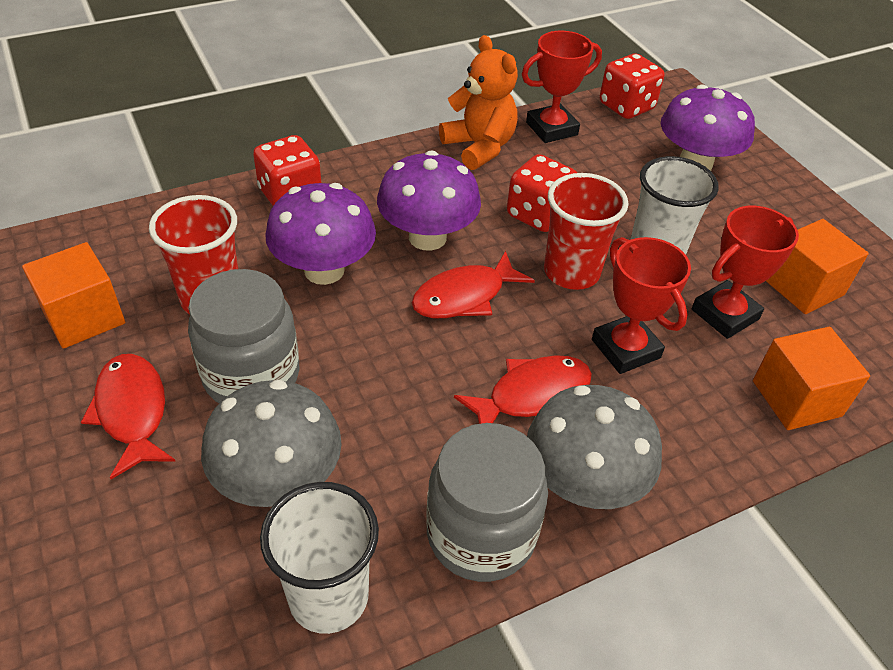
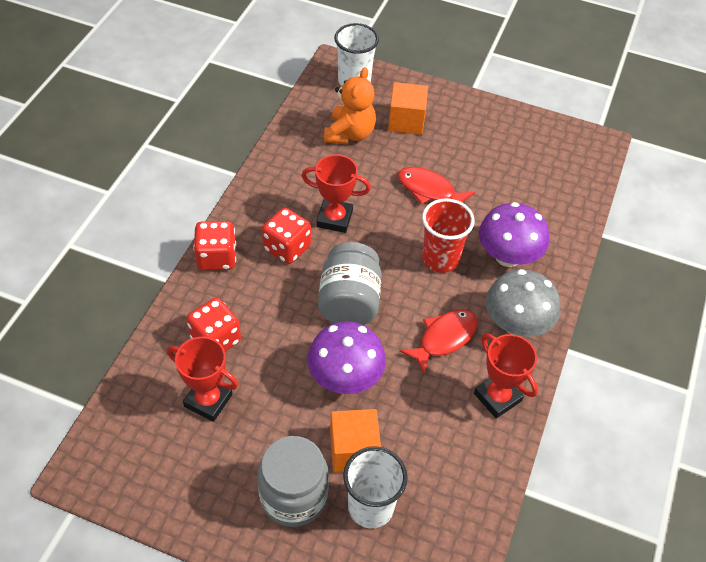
grey mushroom: [201,380,342,507] [527,385,662,509] = 2 -> [486,269,560,337] = 1
orange cube: [22,242,125,349] [753,327,870,430] [766,219,869,314] = 3 -> [330,409,381,473] [388,82,428,135] = 2
purple mushroom: [265,183,376,285] [377,150,481,251] [661,85,755,171] = 3 -> [307,321,386,394] [479,202,549,267] = 2
red cup: [149,195,238,314] [544,173,628,290] = 2 -> [422,198,475,273] = 1
red fish: [81,354,175,479] [412,251,535,318] [454,355,592,424] = 3 -> [398,167,475,205] [399,309,478,375] = 2

